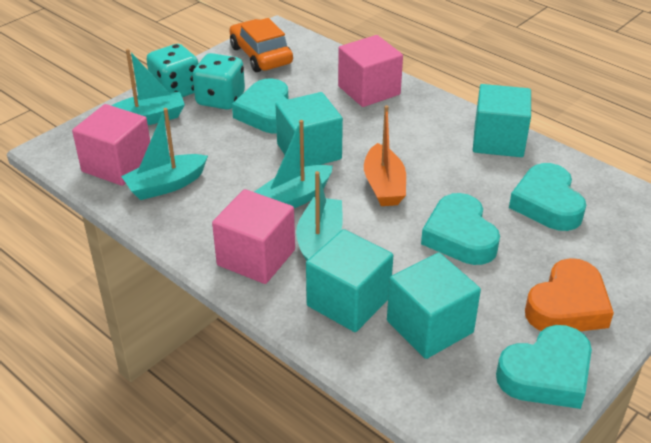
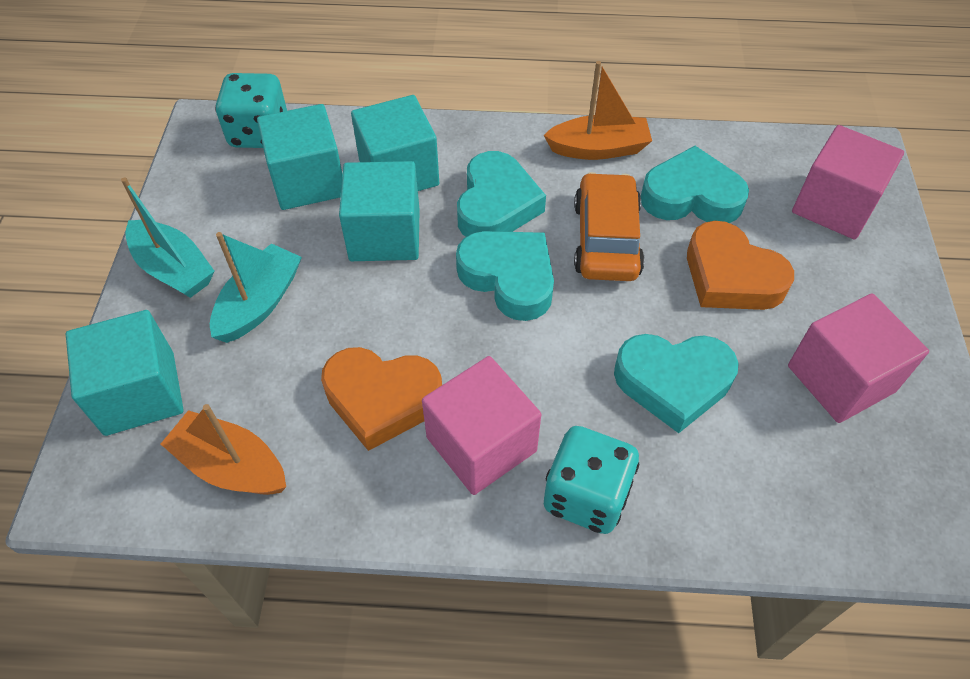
orange boat: [364,105,406,206] = 1 -> [161,404,286,495] [544,61,652,160] = 2
orange heart: [525,258,614,331] = 1 -> [321,347,442,451] [687,221,794,310] = 2
turquoise boat: [111,49,185,125] [121,108,208,200] [254,120,333,208] [296,171,343,261] = 4 -> [121,177,215,298] [210,232,302,343] = 2

